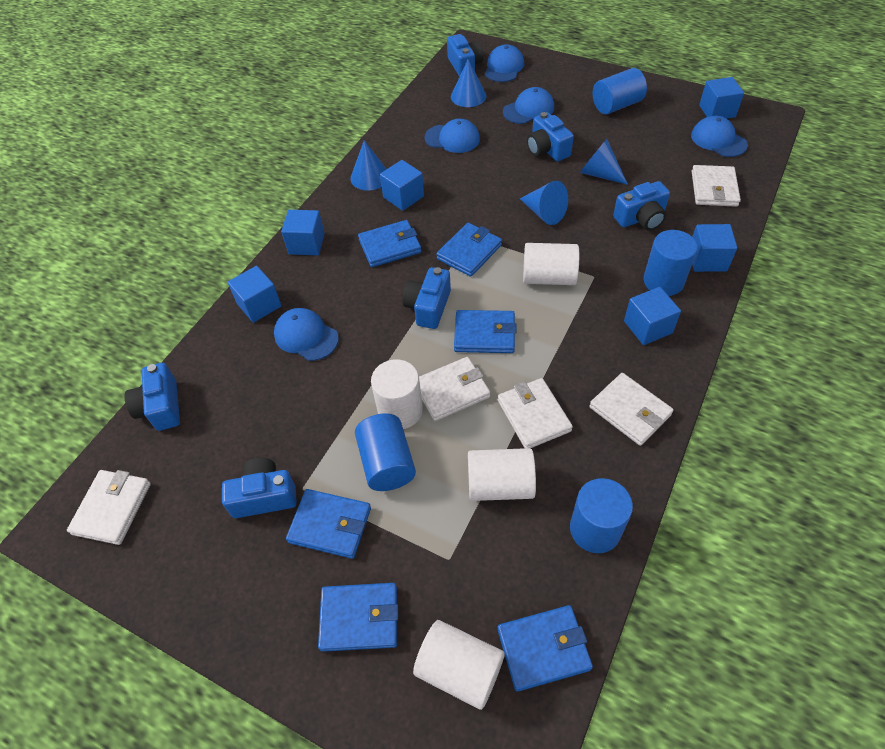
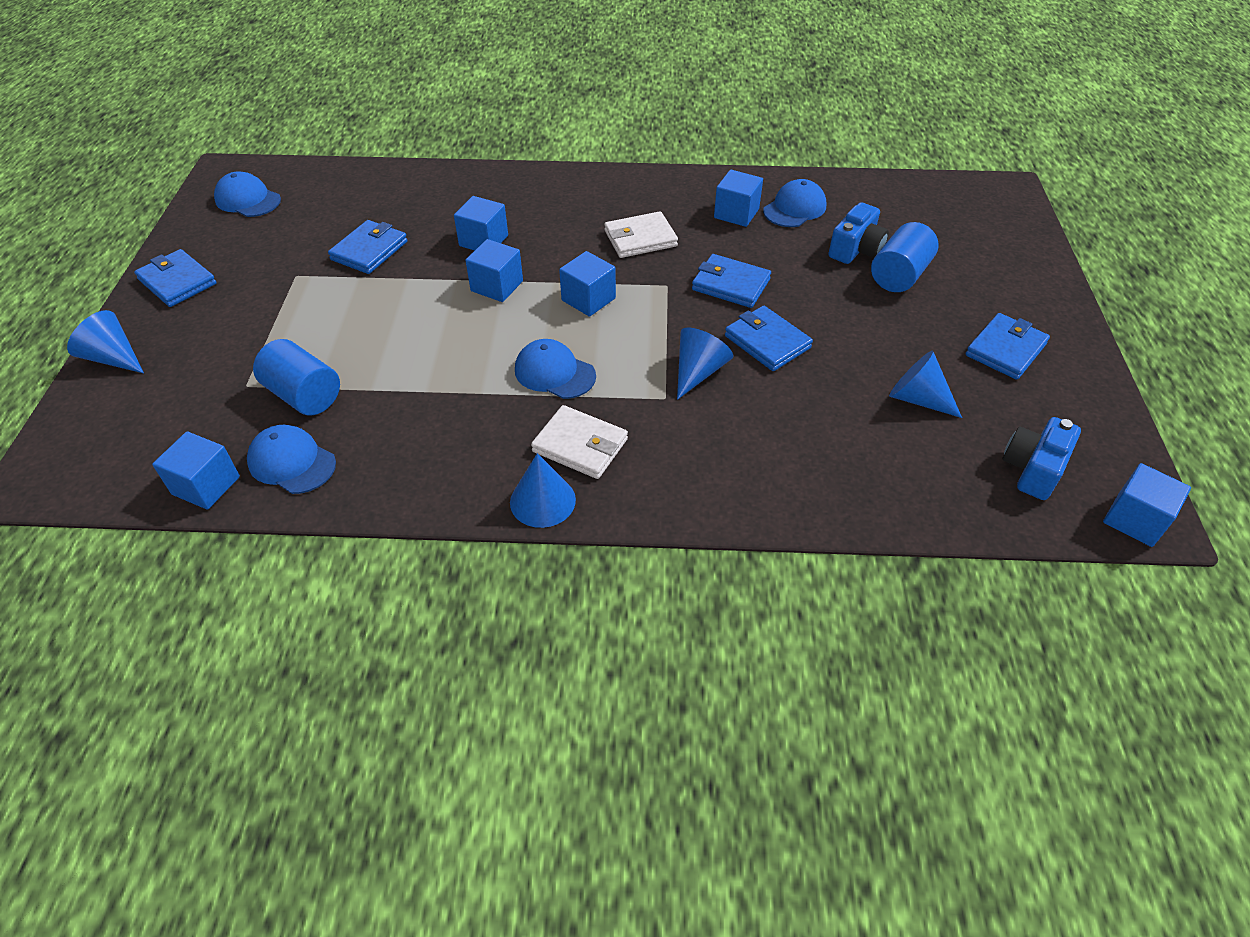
blue camera: [124,363,180,431] [222,458,297,518] [403,267,451,329] [447,34,484,77] [527,112,574,161] [613,181,670,231] = 6 -> [828,202,889,264] [1002,417,1081,500] = 2
blue cap: [274,308,339,361] [424,119,480,153] [485,44,524,82] [503,87,554,124] [691,116,748,157] = 5 -> [214,171,281,217] [247,425,336,494] [515,339,596,399] [763,179,826,227] = 4
blue cylinder: [355,413,416,491] [570,478,633,553] [593,68,647,114] [643,230,697,296] = 4 -> [253,339,340,415] [871,222,939,292] = 2
blue wallet: [286,489,371,559] [318,583,398,652] [358,220,421,267] [436,223,502,277] [454,310,517,353] [497,605,593,692] = 6 -> [134,249,216,307] [328,220,407,274] [692,254,771,308] [725,306,813,371] [965,313,1050,380] = 5
white cylinder: [371,359,423,429] [413,620,505,710] [468,448,536,501] [523,243,579,285] = 4 -> none = 0
white wallet: [67,470,151,545] [419,357,490,421] [498,378,573,448] [589,373,674,446] [692,165,741,207] = 5 -> [531,405,628,479] [604,211,678,258] = 2

